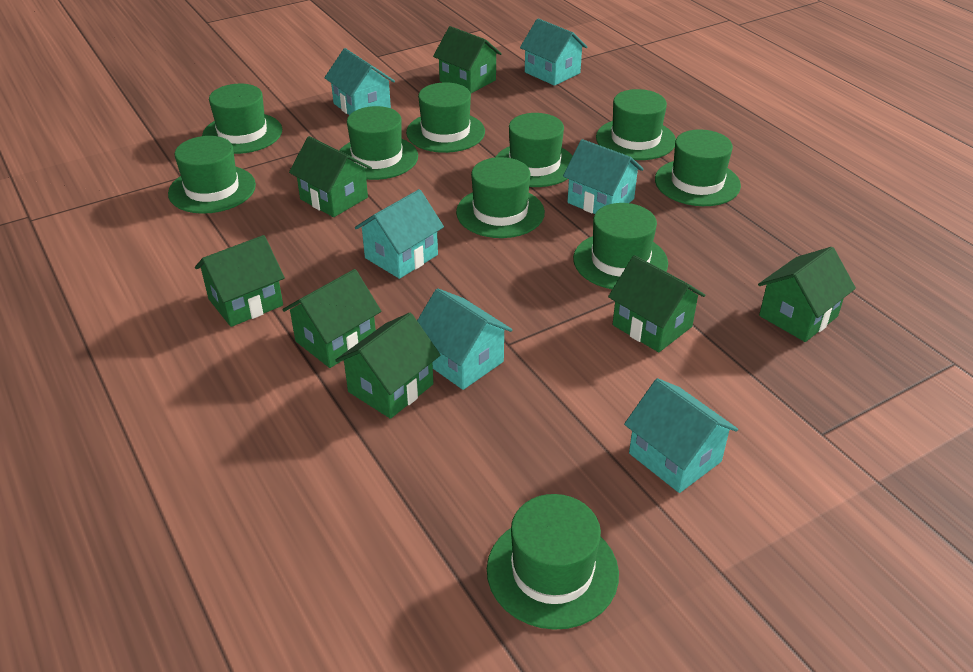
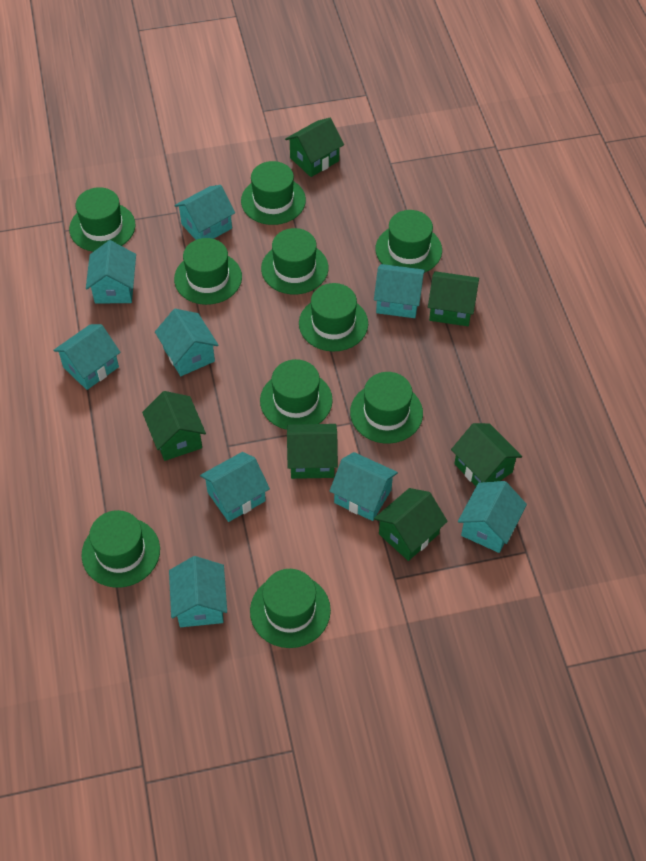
green house: [195,235,285,327] [282,269,381,368] [289,136,372,217] [335,313,440,419] [433,26,502,93] [608,255,705,352] [758,247,856,342] = 7 -> [142,391,206,461] [285,118,344,177] [287,424,338,479] [374,488,448,561] [428,271,479,326] [451,423,522,486] = 6
turquoise house: [325,48,395,115] [355,189,444,279] [417,288,512,390] [520,18,587,86] [563,139,644,214] [624,378,738,493] = 6 -> [53,324,121,390] [86,240,136,304] [155,309,219,376] [169,556,227,627] [174,185,235,240] [200,452,270,522] [329,452,398,521] [374,264,425,318] [458,481,527,553] = 9

